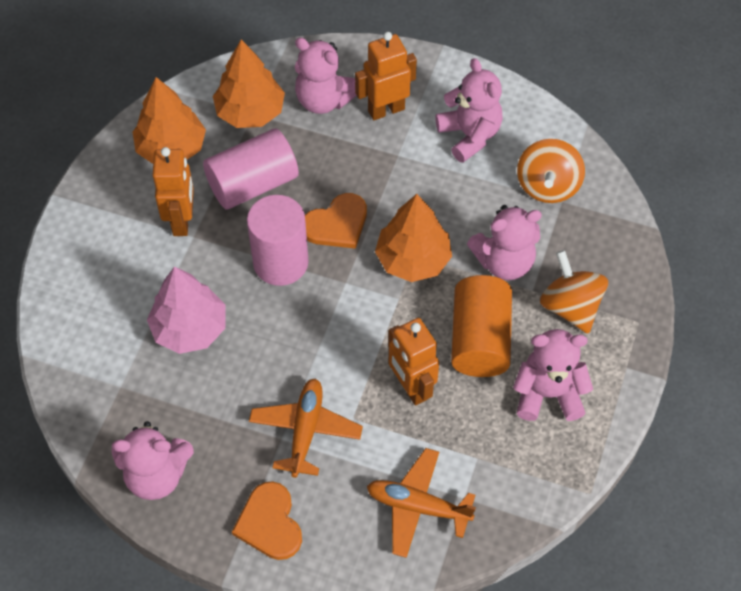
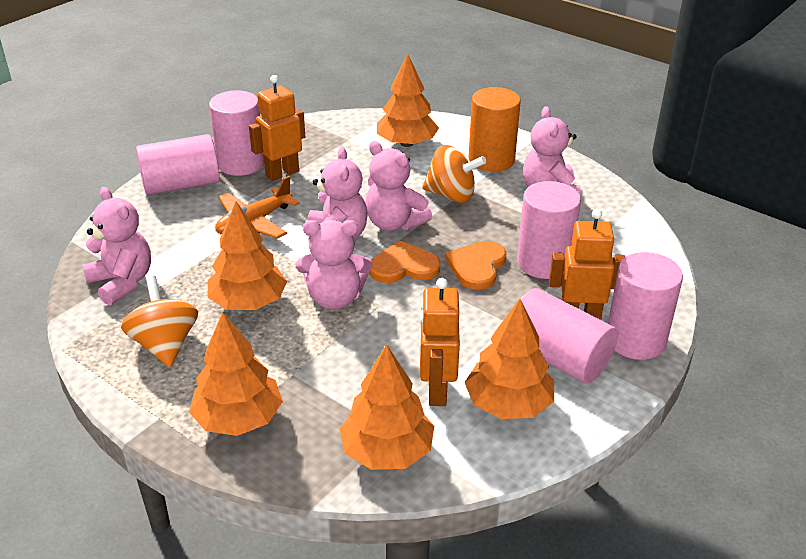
orange plane: [249,379,363,478] [367,448,476,558] = 2 -> [215,176,300,239] = 1
orange tree: [133,77,206,164] [213,39,285,128] [375,194,452,282] = 3 -> [189,312,283,436] [208,201,287,310] [339,344,434,470] [377,54,439,147] [465,299,554,419] = 5
pink cylinder: [203,128,299,209] [247,195,309,286] = 2 -> [136,134,220,195] [209,90,264,176] [517,181,581,279] [521,288,618,384] [608,252,683,360] = 5
pink tree: [147,266,225,354] = 1 -> none = 0

